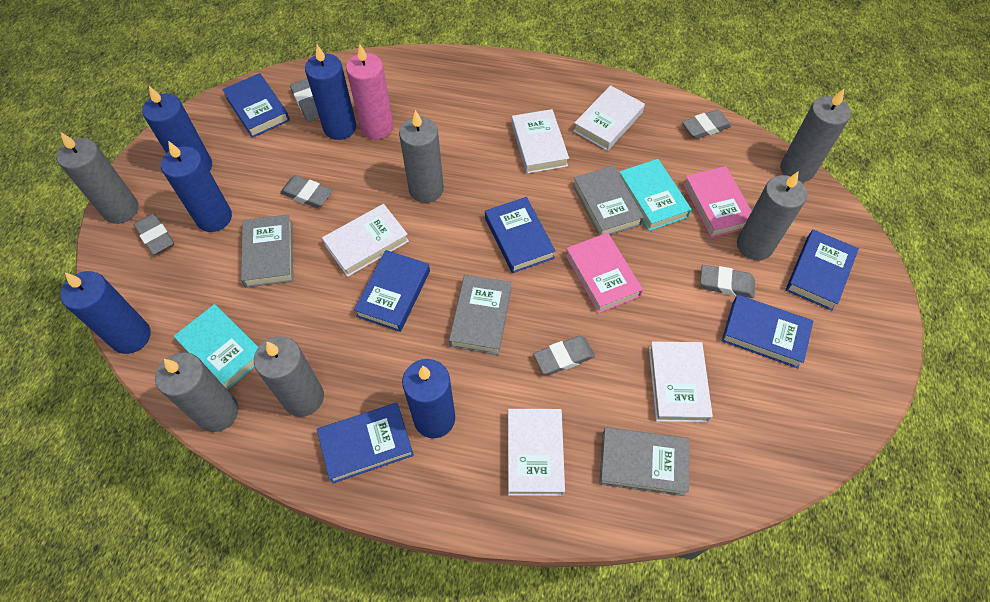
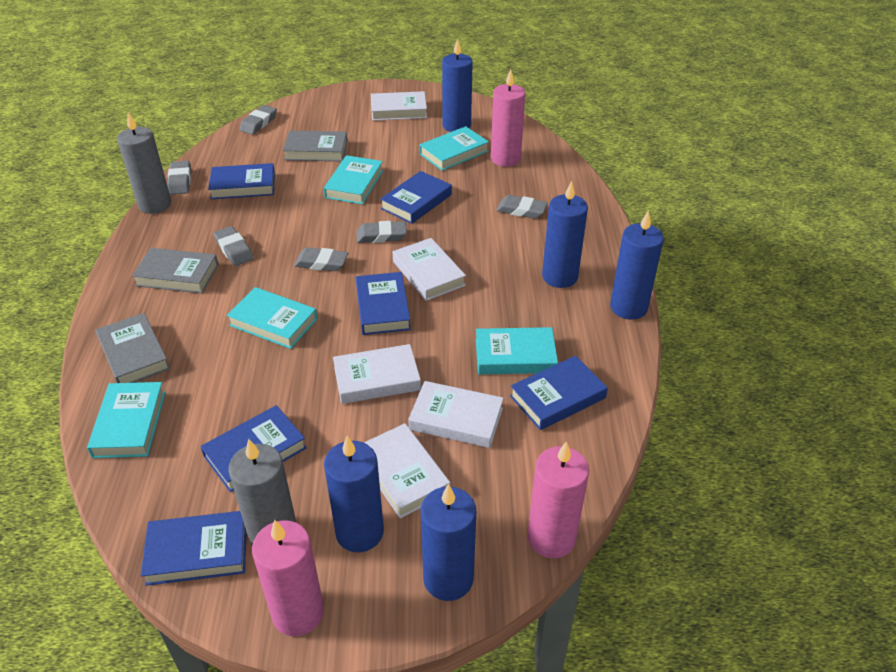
grey book: [241,214,293,288] [449,275,512,355] [573,165,644,236] [599,427,689,496] = 4 -> [95,313,170,383] [132,248,218,293] [283,131,348,161] = 3
grey candle: [56,132,139,224] [155,352,238,432] [254,336,324,417] [399,110,444,203] [737,172,807,260] [780,89,851,182] = 6 -> [117,112,172,214] [229,439,296,546] = 2
pink book: [565,233,643,313] [683,166,752,238] = 2 -> none = 0
pink candle: [346,44,394,139] = 1 -> [252,520,324,636] [491,69,525,167] [527,441,589,558] = 3
turquoise book: [174,304,258,390] [619,159,692,231] = 2 -> [87,382,166,458] [227,287,317,349] [324,155,383,204] [419,126,489,171] [476,327,558,374] = 5

